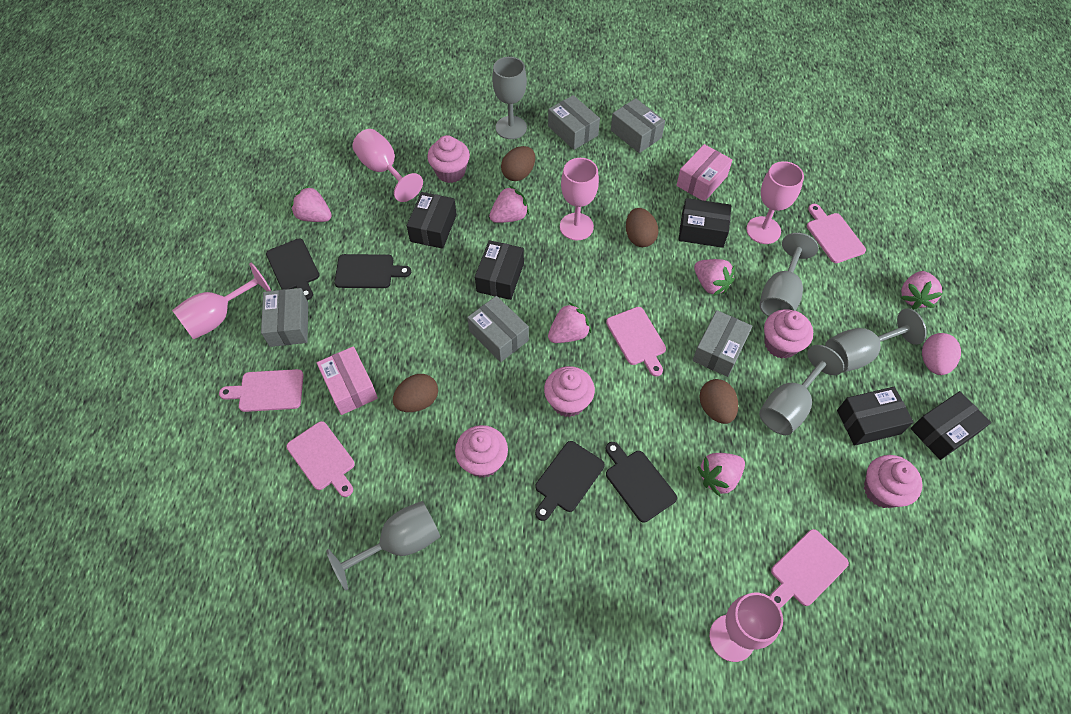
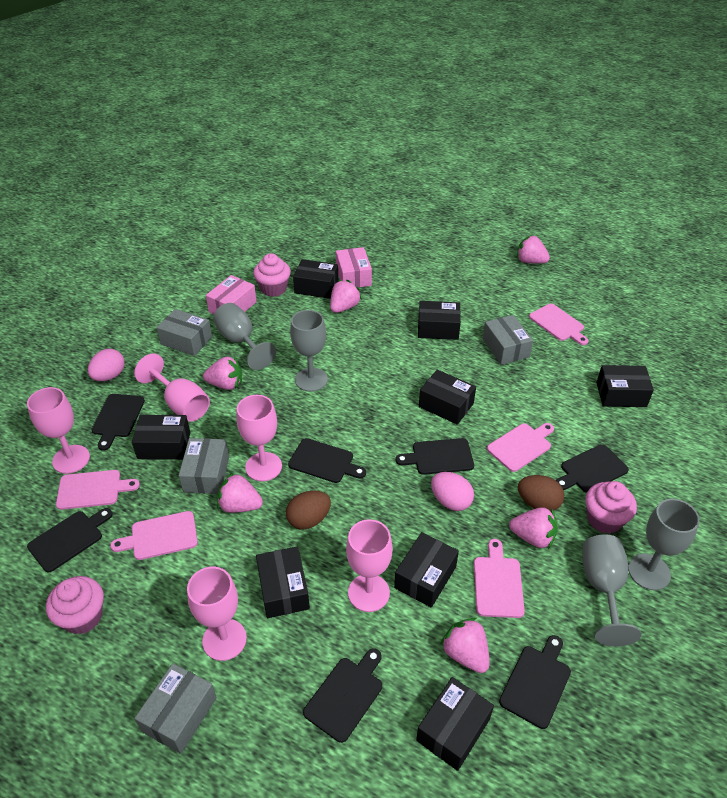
black box: [407,192,457,249] [475,240,524,300] [678,198,731,248] [837,387,914,446] [910,391,991,460] = 5 -> [132,415,190,460] [256,546,310,618] [293,259,338,299] [394,532,459,608] [416,677,494,771] [418,301,461,340] [419,370,476,425] [596,365,654,407] = 8
black cutting board: [266,239,320,300] [334,254,411,288] [535,441,605,521] [606,442,677,523] = 4 -> [27,508,113,572] [92,394,145,451] [288,438,366,483] [303,648,382,743] [396,438,474,475] [499,635,571,729] [556,444,629,493] = 7
brown egg: [393,374,438,412] [501,146,535,181] [626,208,658,247] [700,379,738,424] = 4 -> [286,491,331,529] [518,475,564,511] = 2
grey box: [261,288,308,347] [467,296,529,362] [548,95,600,150] [611,98,665,153] [693,310,753,377] = 5 -> [134,663,217,754] [156,309,212,356] [179,438,229,494] [483,315,533,365] = 4
grey goblet: [326,501,441,590] [492,57,527,139] [759,233,819,317] [759,345,844,435] [825,308,927,372] = 5 -> [213,303,276,370] [290,310,328,392] [583,534,641,647] [628,499,700,590] = 4
pink cupcake: [427,135,470,183] [455,425,508,478] [544,366,595,417] [764,309,813,359] [864,455,923,508] = 5 -> [46,576,104,634] [253,253,291,297] [585,481,637,534] = 3
pink egg: [922,333,961,375] = 1 -> [88,349,125,381] [431,472,474,511] = 2

